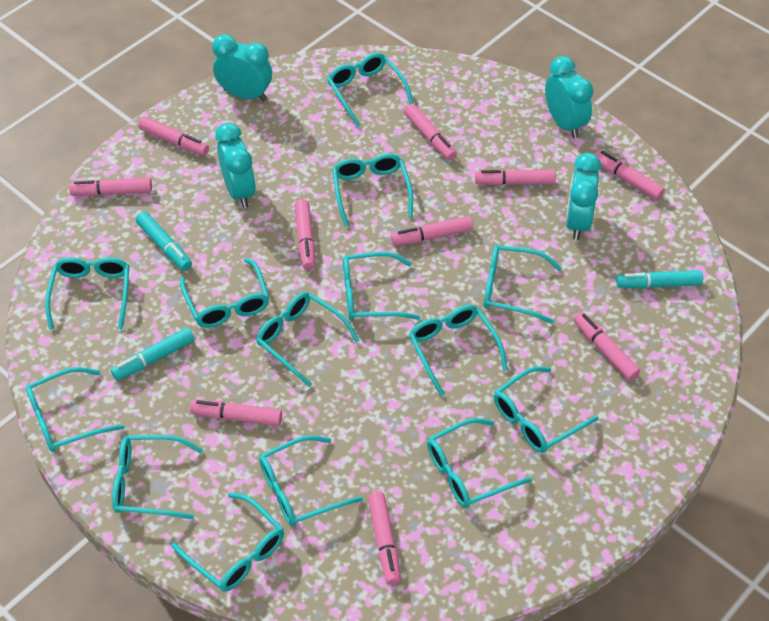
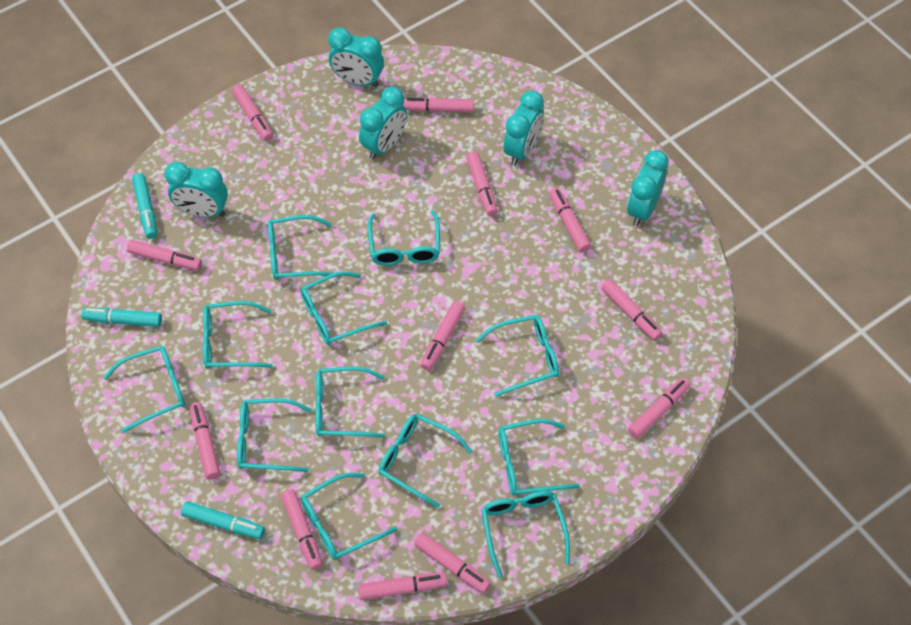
pink marker: [69,178,152,196] [139,117,209,156] [190,400,282,426] [295,199,315,270] [368,491,401,585] [391,216,473,246] [404,104,457,160] [475,169,556,186] [574,312,641,381] [595,150,665,200] = 10 -> [127,240,202,270] [189,402,220,479] [232,84,273,141] [281,489,323,570] [358,573,447,600] [403,97,474,112] [414,533,491,593] [421,301,465,371] [466,151,498,216] [549,188,591,253] [601,279,662,341] [628,377,690,439] = 12
turquoise clock: [212,34,272,101] [215,123,256,208] [545,56,593,138] [565,153,601,240] = 4 -> [165,162,228,217] [328,27,384,87] [359,87,407,159] [504,91,544,166] [627,150,669,226] = 5
turquoise glasses: [25,367,125,452] [45,257,129,330] [112,435,203,519] [171,492,284,592] [180,258,269,328] [256,292,360,387] [259,435,363,526] [327,53,413,127] [332,153,413,227] [343,252,420,321] [409,305,508,396] [427,418,532,508] [484,245,562,324] [494,367,599,453] = 14 -> [104,346,185,433] [203,301,273,369] [237,398,312,472] [268,215,337,280] [301,271,387,345] [301,473,397,560] [315,367,385,438] [368,210,440,266] [379,414,473,508] [476,315,559,397] [481,491,570,578] [499,419,580,496] = 12

